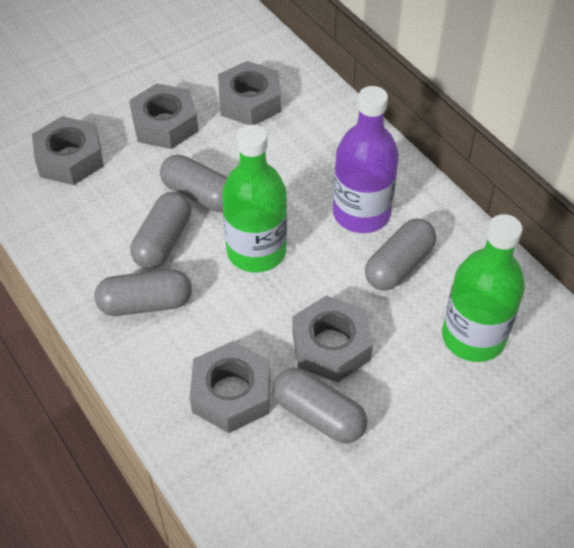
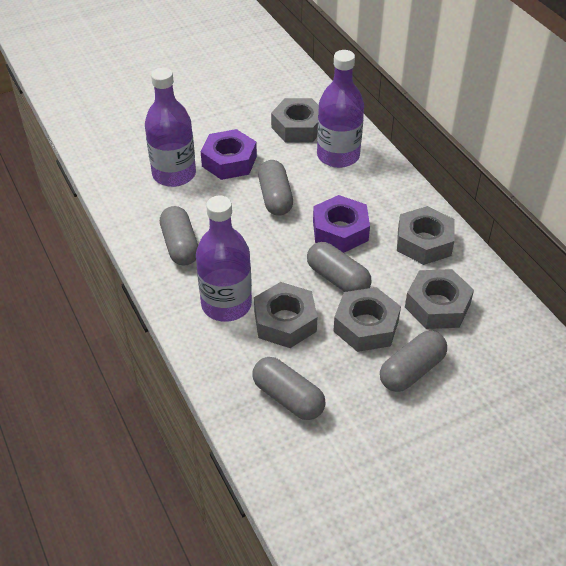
green bottle: [222,125,287,272] [442,214,525,362] = 2 -> none = 0
purple bottle: [333,86,399,233] = 1 -> [145,68,196,187] [196,196,252,322] [317,50,364,168] = 3
purple nut: none = 0 -> [201,129,257,180] [313,195,370,253] = 2

